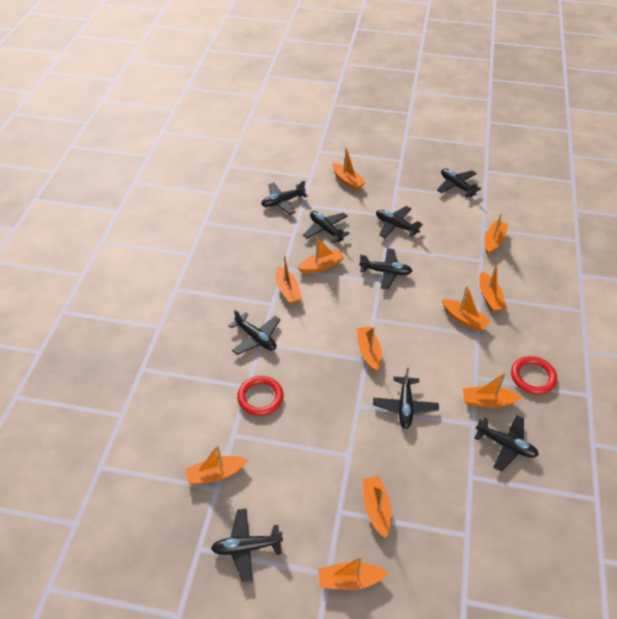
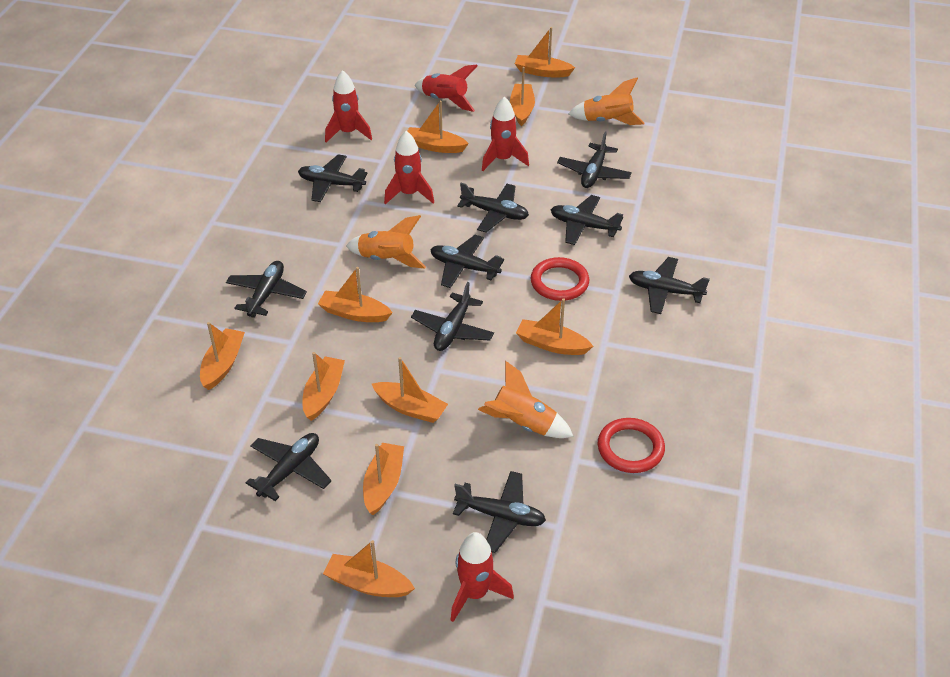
black plane: [211,509,283,583] [228,309,280,355] [261,181,308,215] [303,211,350,243] [359,248,412,289] [373,368,439,429] [376,206,423,238] [437,168,481,197] [474,415,539,472] = 9 -> [226,261,307,318] [245,433,331,501] [298,154,368,202] [411,282,494,351] [431,235,504,288] [453,471,546,553] [457,183,529,232] [551,195,623,245] [557,132,632,188] [629,257,710,314] = 10
orange boat: [185,445,248,485] [275,256,302,304] [297,236,345,273] [318,556,388,590] [332,147,366,190] [357,326,382,372] [363,476,392,538] [441,286,491,331] [463,372,522,408] [479,262,506,312] [484,213,508,255] = 11 -> [200,322,245,390] [303,352,345,421] [318,267,393,322] [323,540,415,597] [363,443,404,515] [372,357,448,423] [407,101,469,153] [510,67,535,126] [514,27,575,77] [516,298,593,355] = 10
orange rocket: none = 0 -> [346,215,426,268] [478,361,574,438] [568,78,645,125] = 3
red rocket: none = 0 -> [325,70,372,143] [384,131,434,204] [415,64,478,112] [451,532,514,622] [482,97,529,171] = 5

